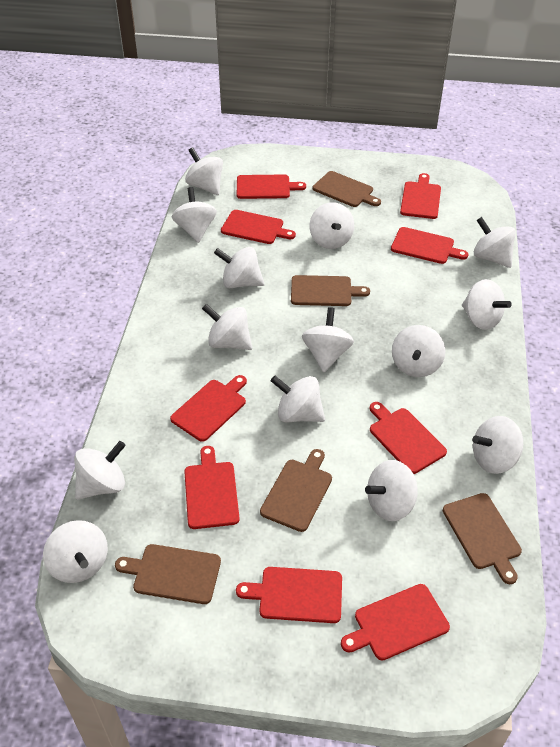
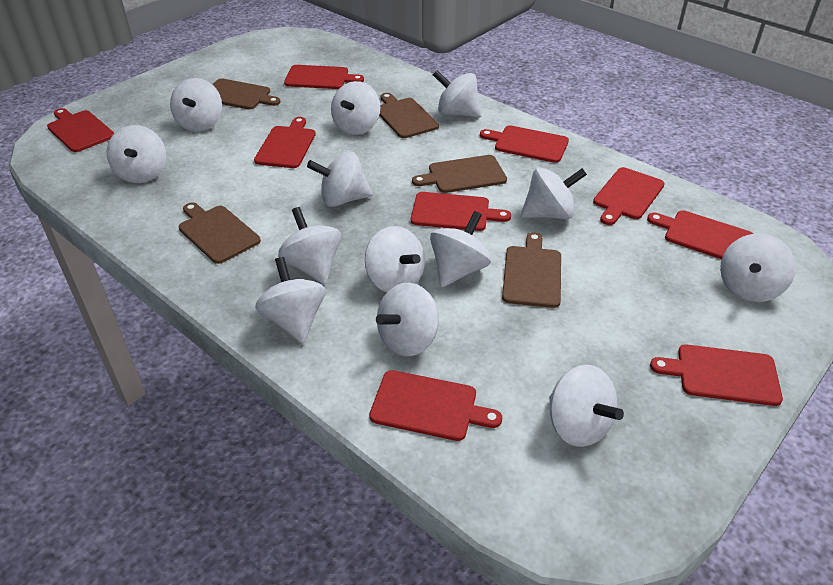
white spinning top: [43,520,108,583] [74,441,126,500] [172,187,217,243] [185,147,223,195] [202,304,252,350] [214,247,265,288] [271,376,325,422] [302,307,354,372] [310,202,354,249] [365,460,418,521] [392,325,445,377] [462,279,512,330] [472,416,523,474] [474,217,516,268] = 14 -> [107,125,166,183] [170,78,222,132] [255,257,325,344] [278,207,341,285] [307,152,373,207] [331,81,380,135] [365,226,425,292] [376,283,439,356] [430,211,491,287] [433,70,482,118] [521,168,587,219] [549,365,624,447] [720,234,796,302] = 13

